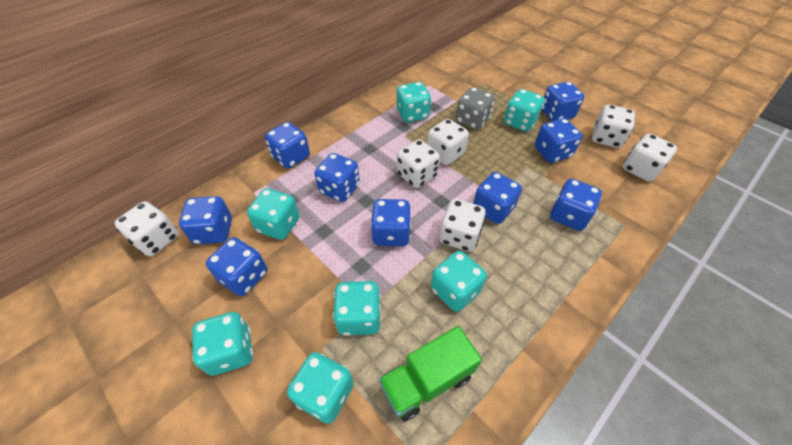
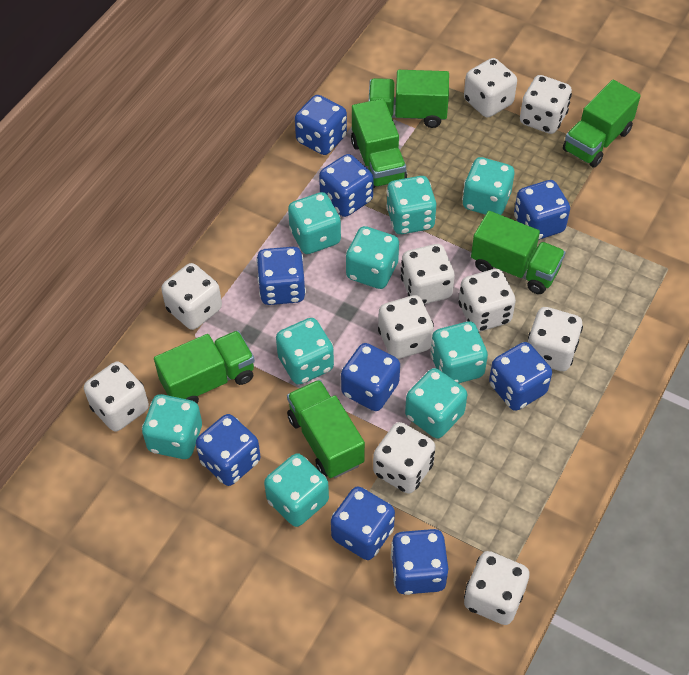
green truck: [379,326,482,422] = 1 -> [154,331,255,403] [287,380,365,478] [351,99,407,188] [368,70,449,128] [471,211,565,294] [563,80,641,168] = 6
grey dice: [456,87,495,130] = 1 -> none = 0
turquoise dice: [192,312,253,375] [247,188,299,240] [287,352,354,424] [333,281,381,336] [397,82,431,122] [431,251,487,312] [504,89,544,132] = 7 -> [142,394,202,459] [264,453,329,527] [276,318,334,385] [288,192,341,254] [346,226,399,289] [386,176,436,234] [405,368,467,439] [430,322,488,383] [462,157,514,215] = 9
white dice: [114,201,179,256] [397,140,440,188] [427,119,469,165] [439,199,486,251] [592,105,635,148] [623,134,677,182] = 6 -> [84,361,149,431] [161,263,222,330] [373,422,436,494] [378,295,434,359] [401,244,455,304] [459,269,516,332] [464,58,517,118] [464,551,530,625] [520,75,572,134] [528,307,583,371] = 10

